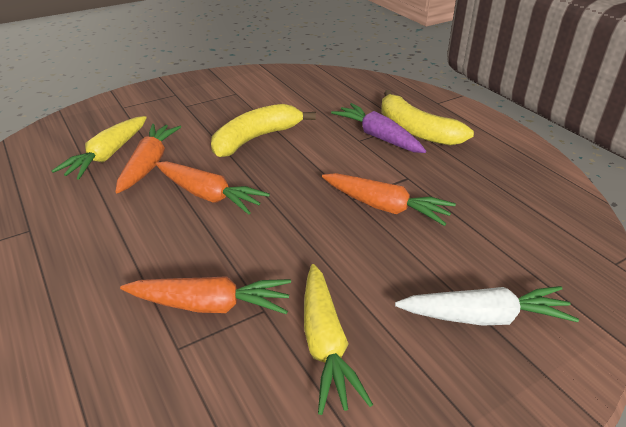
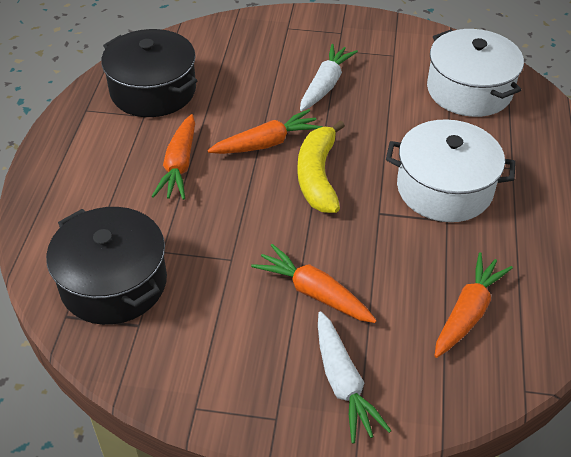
black pot: none = 0 -> [46,207,167,325] [101,29,197,117] = 2
purple carrot: [331,103,426,153] = 1 -> none = 0
white carrot: [395,286,579,326] = 1 -> [300,44,358,111] [318,311,392,444] = 2
white pot: none = 0 -> [386,119,516,222] [427,29,524,117] = 2
yellow banana: [211,104,316,157] [382,90,474,146] = 2 -> [297,120,345,213] = 1
yellow carrot: [51,116,147,180] [304,264,373,415] = 2 -> none = 0

